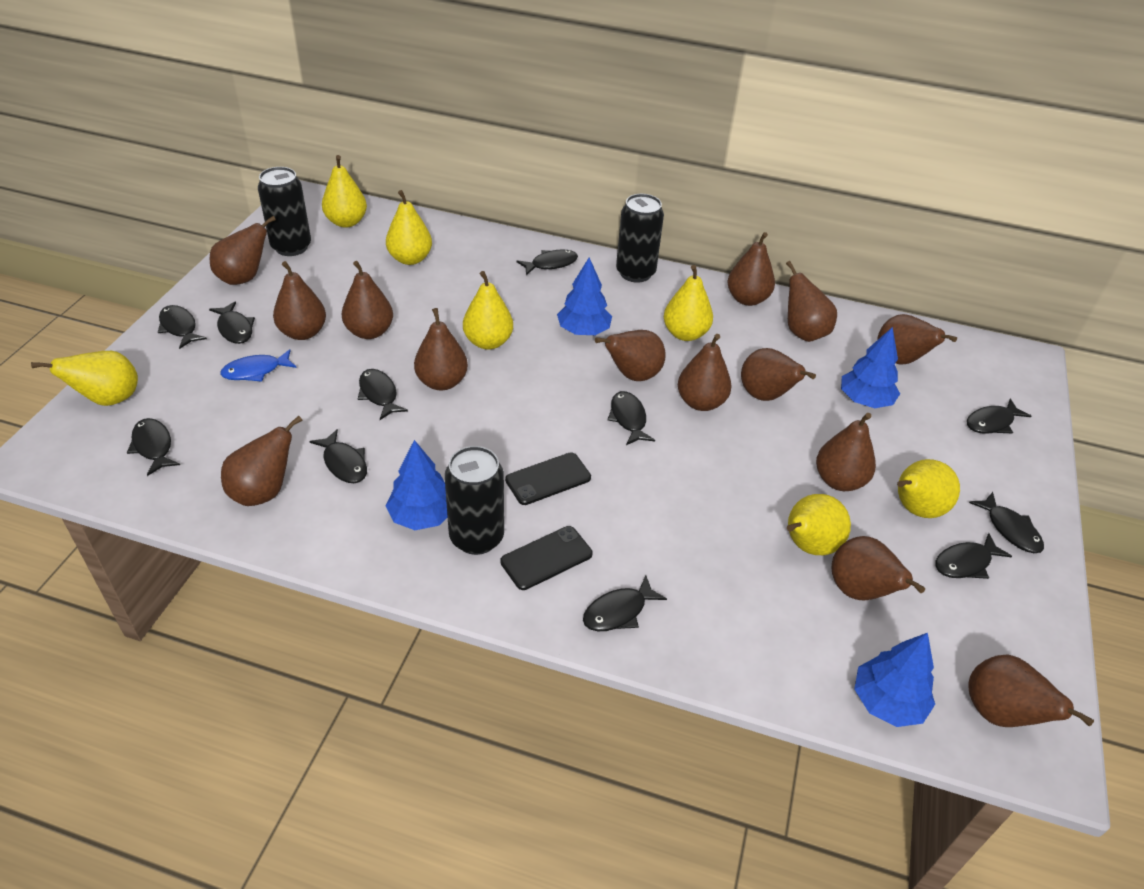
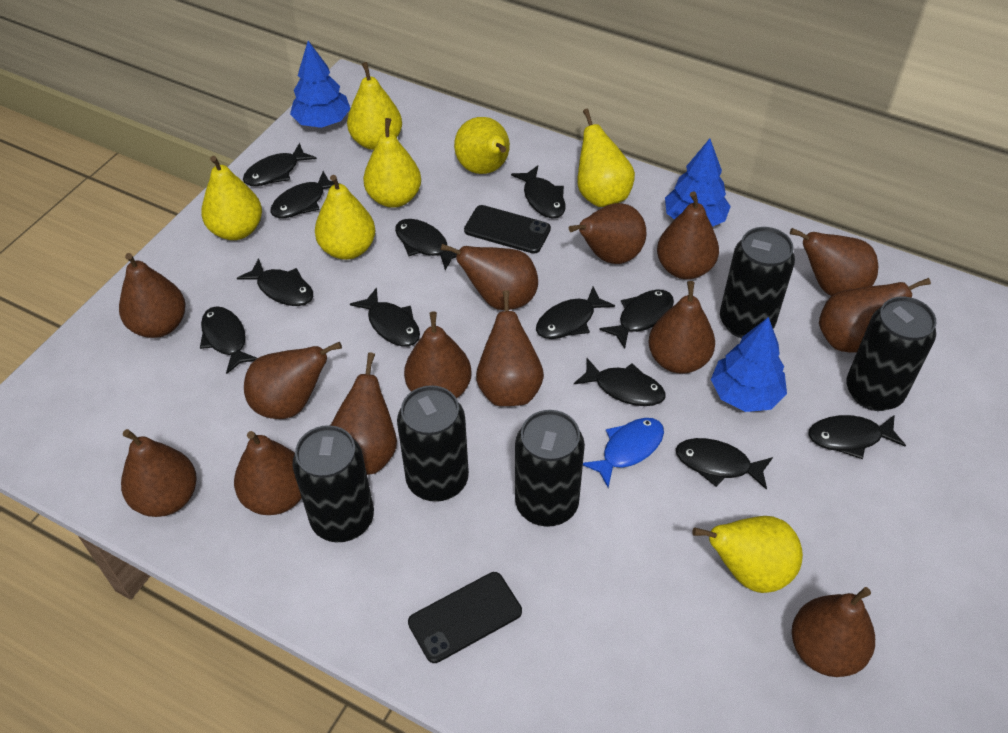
black can: [258,167,311,256] [445,446,504,555] [616,194,664,283] = 3 -> [293,425,374,542] [397,385,469,502] [515,410,585,527] [720,227,795,338] [846,296,936,411] = 5
black fish: [127,418,180,476] [158,305,207,349] [209,301,255,344] [309,429,367,483] [358,369,408,420] [517,249,578,275] [583,576,667,631] [607,391,655,445] [936,533,1012,579] [967,399,1031,434] [969,492,1044,553] = 11 -> [200,307,257,374] [237,258,313,306] [243,143,317,186] [270,171,340,218] [350,287,420,346] [395,219,457,270] [511,165,566,219] [536,286,615,339] [574,358,666,406] [600,290,674,349] [676,438,773,490] [809,415,906,459] = 12
blue tree: [385,440,448,530] [557,257,612,335] [841,327,900,408] [854,633,935,727] = 4 -> [290,41,351,128] [665,138,731,227] [711,317,787,412] = 3

